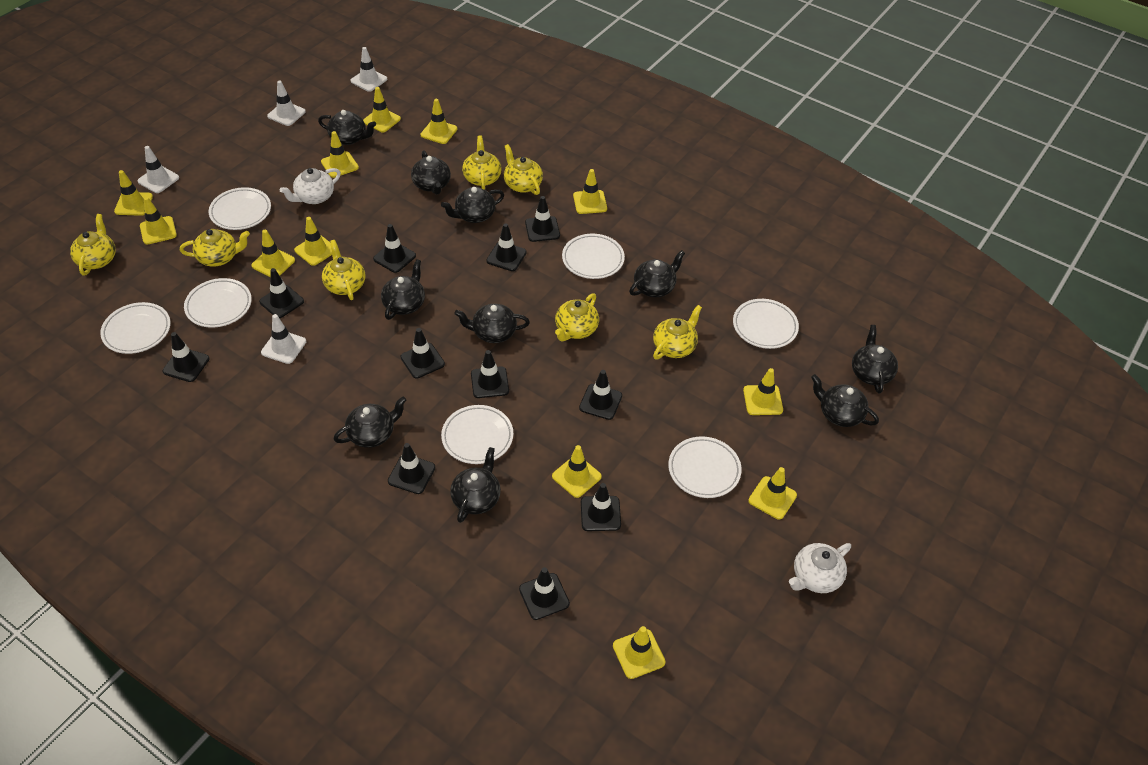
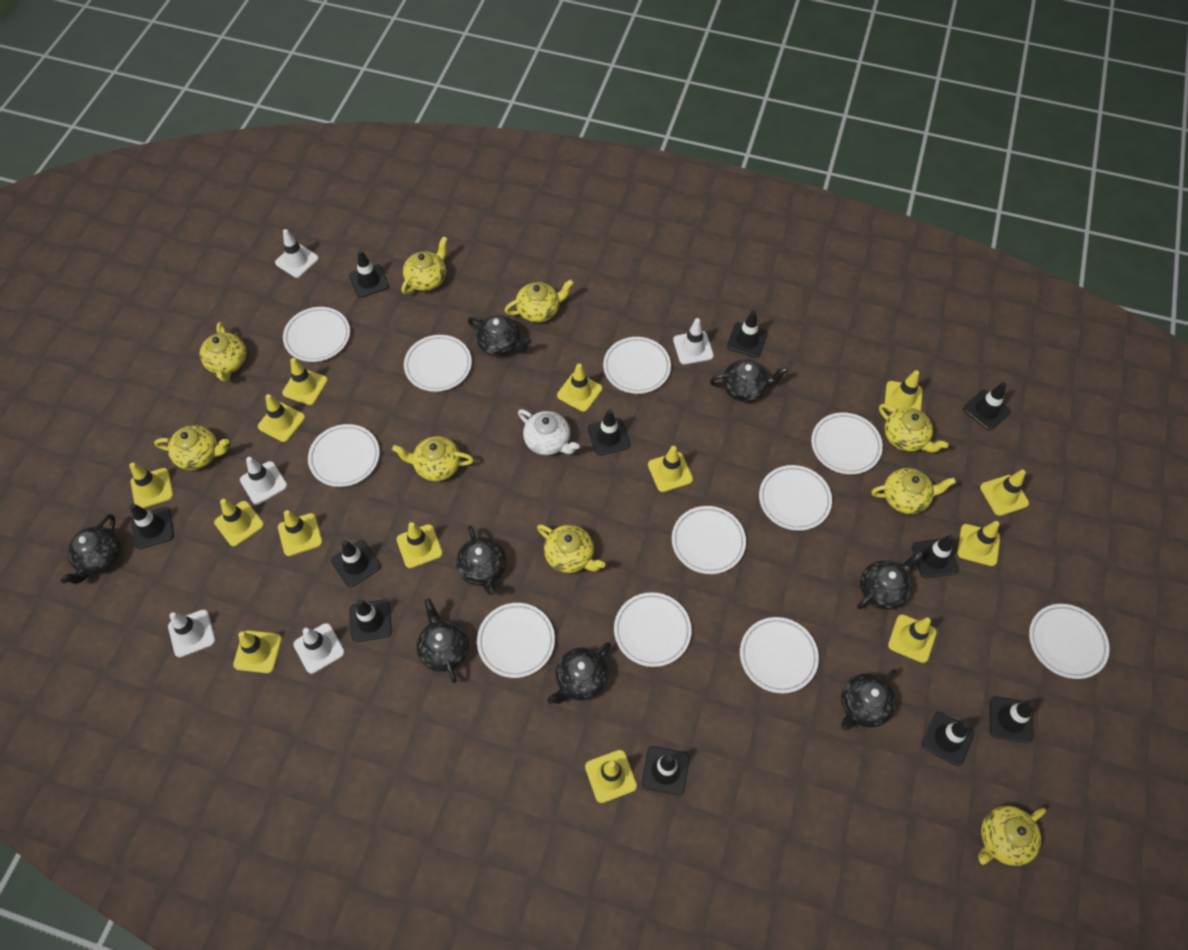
black teapot: [318,110,376,145] [334,396,406,448] [381,259,425,320] [411,151,451,195] [441,187,504,223] [450,447,501,523] [455,304,530,343] [629,250,685,297] [811,374,879,427] [852,325,898,394] = 10 -> [60,514,121,584] [416,598,469,683] [456,525,506,595] [468,315,532,356] [547,642,611,704] [710,359,788,402] [841,669,897,731] [857,551,923,610] = 8
white plate: [100,302,171,354] [184,278,252,328] [209,187,271,230] [441,405,513,464] [562,234,625,279] [668,437,742,498] [733,299,799,349] = 7 -> [283,307,350,362] [308,424,380,487] [404,335,472,392] [477,603,555,678] [603,337,671,394] [614,592,692,667] [672,506,746,574] [740,617,819,693] [759,465,832,531] [811,413,883,474] [1029,604,1110,679] = 11
white teapot: [280,168,341,204] [789,543,851,593] = 2 -> [518,409,579,455] = 1
white traffic cone: [137,146,179,193] [261,314,306,364] [267,80,306,126] [351,47,387,92] = 4 -> [168,610,215,657] [240,457,287,505] [275,229,319,278] [293,623,345,674] [673,318,714,365] = 5
yellow teapot: [70,214,116,275] [180,229,250,267] [322,240,366,300] [462,135,502,190] [504,144,543,195] [555,293,599,341] [653,305,702,359] = 7 -> [154,425,229,470] [200,322,247,382] [392,436,474,481] [401,236,448,294] [504,279,574,323] [537,524,605,573] [871,468,956,514] [879,404,949,452] [978,806,1046,866] = 9
yellow traffic cone: [114,170,153,216] [140,197,177,245] [251,230,295,277] [294,217,332,266] [321,131,359,178] [363,87,401,133] [421,99,457,144] [552,445,602,498] [573,169,607,214] [613,626,666,679] [743,368,783,415] [748,467,797,520] = 12 -> [129,463,173,508] [214,499,264,546] [233,630,282,673] [258,394,305,442] [278,510,322,556] [282,358,328,405] [396,522,443,568] [557,363,602,412] [585,750,637,803] [648,446,693,492] [885,370,923,412] [888,614,937,663] [957,521,1000,566] [980,470,1029,516] = 14

